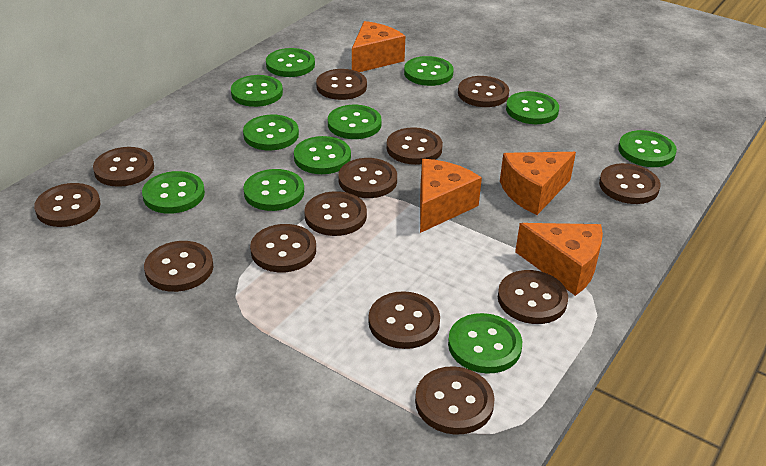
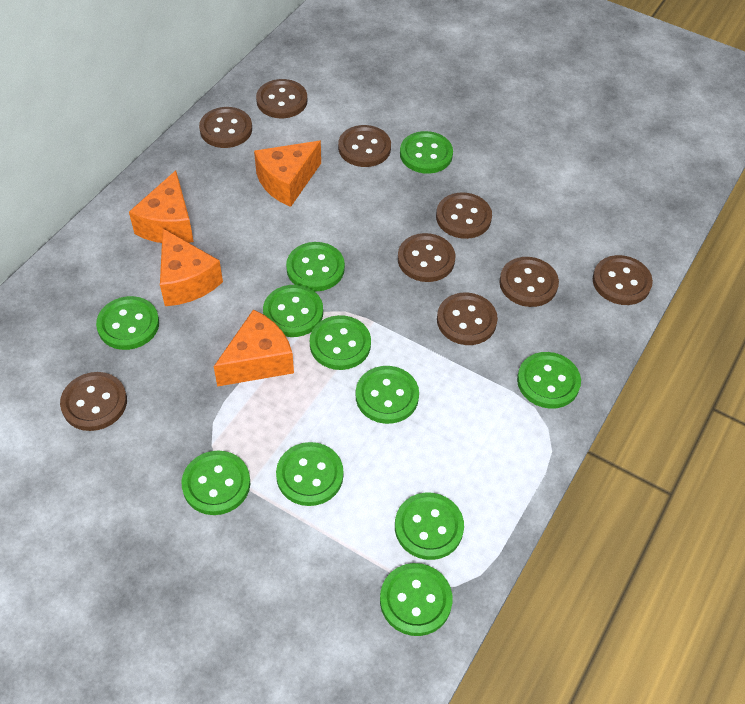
brown button: [34,183,101,227] [93,147,154,187] [144,241,213,292] [250,224,316,272] [304,191,367,236] [316,69,367,100] [338,158,397,198] [369,291,440,349] [386,127,443,165] [415,366,495,435] [458,76,509,107] [498,270,568,324] [599,163,661,204] = 13 -> [60,372,127,431] [199,107,252,148] [256,79,307,118] [338,125,391,167] [398,233,455,282] [436,192,492,239] [437,293,498,345] [499,257,559,307] [593,255,653,305] = 9

